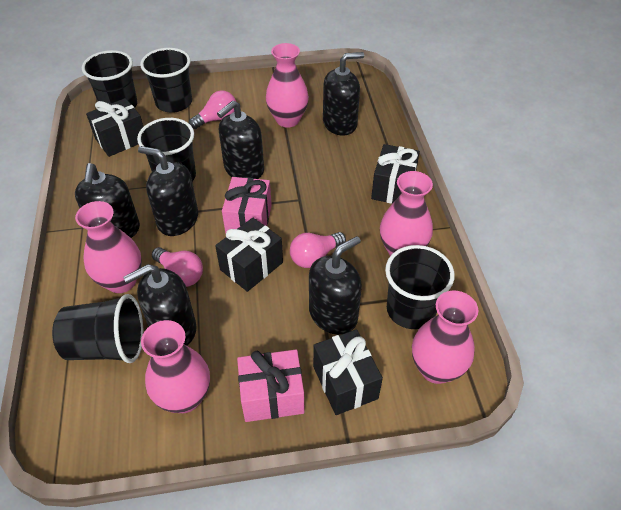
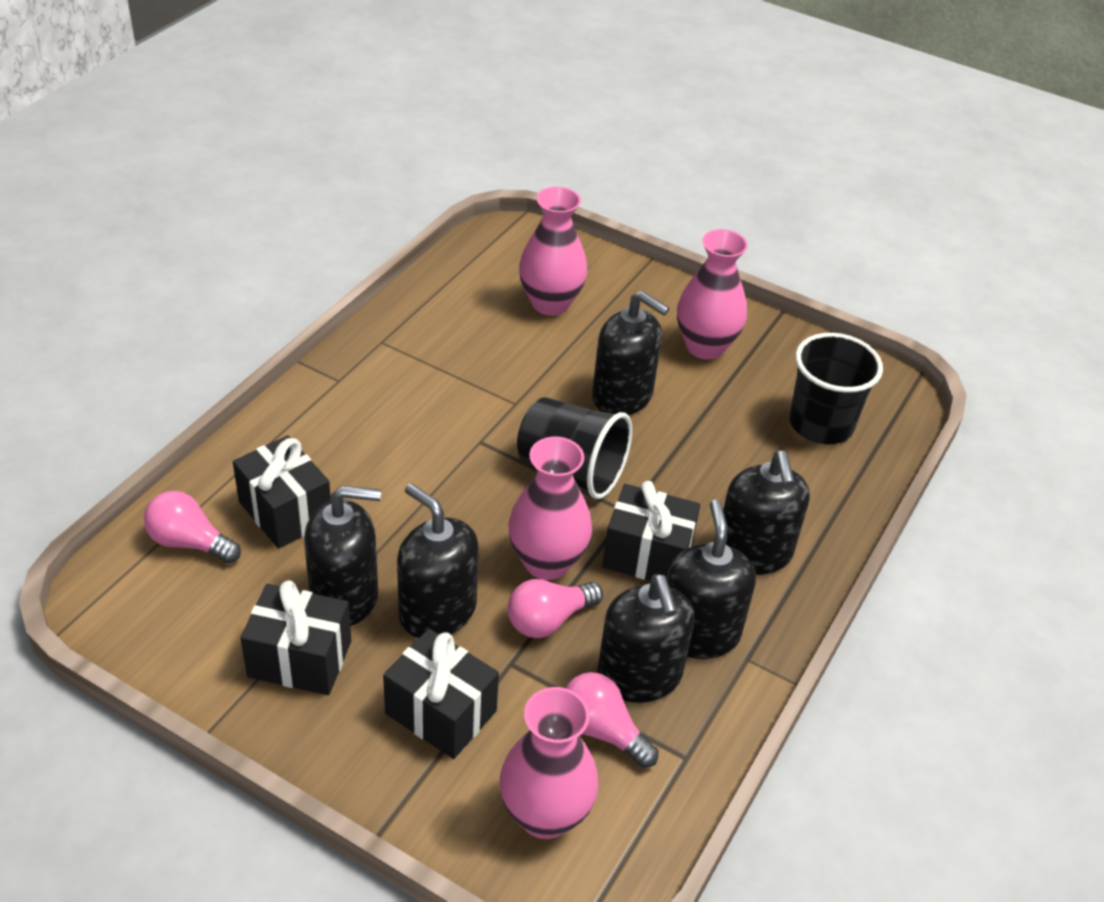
black cup: [52,294,143,363] [82,50,138,108] [137,118,196,181] [140,48,192,113] [385,245,454,329] = 5 -> [517,397,632,499] [789,333,883,444] = 2
pink gift: [222,177,272,234] [237,350,305,422] = 2 -> none = 0
pink vase: [75,201,142,293] [141,320,210,413] [266,43,309,128] [380,171,433,256] [412,291,478,384] = 5 -> [500,687,599,839] [508,437,592,580] [519,187,587,316] [677,229,748,359] = 4

